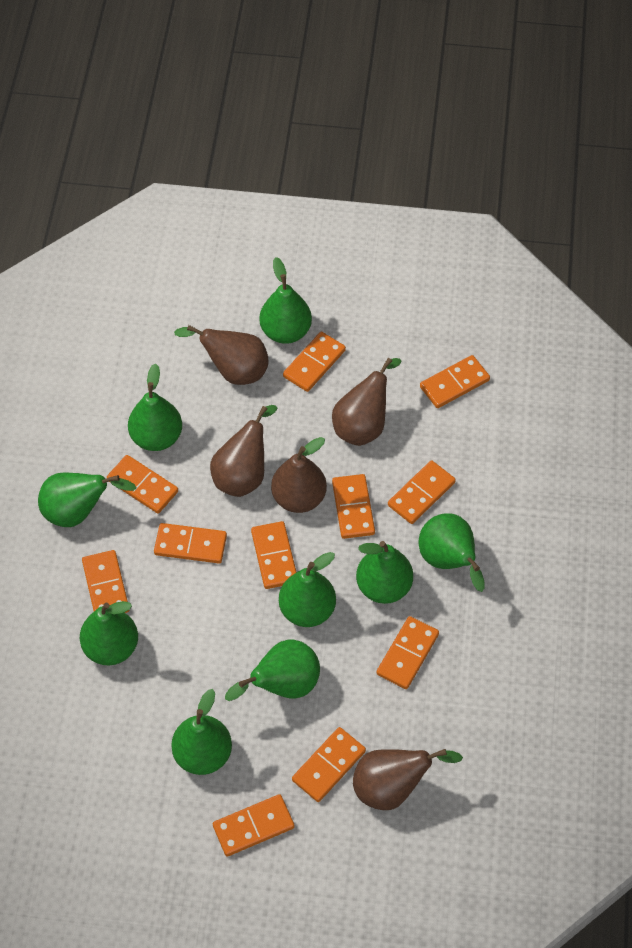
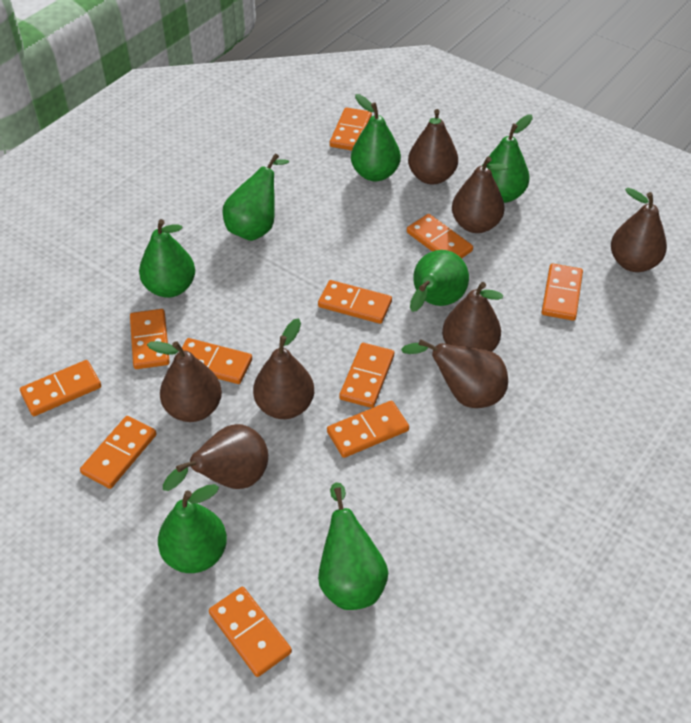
brown pear: [174,325,269,385] [210,405,277,497] [271,437,327,513] [332,358,401,446] [353,749,463,810] = 5 -> [147,341,222,422] [163,424,268,491] [253,318,314,419] [401,339,508,408] [408,109,458,185] [442,282,503,352] [452,156,508,233] [611,188,667,272] = 8
green pear: [38,472,137,527] [80,601,138,665] [128,363,182,451] [171,689,232,775] [225,639,320,701] [259,257,312,344] [279,552,336,627] [356,541,413,604] [419,514,485,592] = 9 -> [139,219,195,298] [158,484,227,573] [222,154,289,241] [318,482,388,610] [351,94,401,181] [410,250,469,312] [482,115,533,203] = 7

